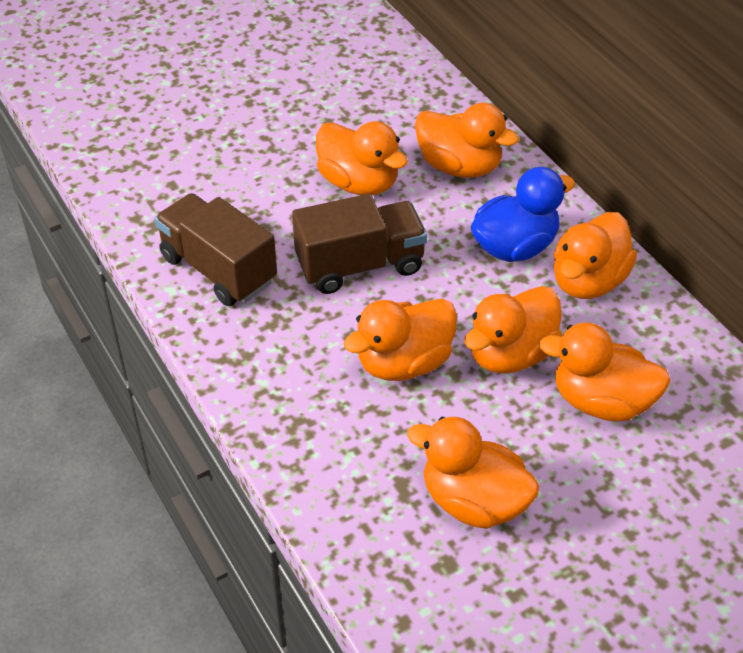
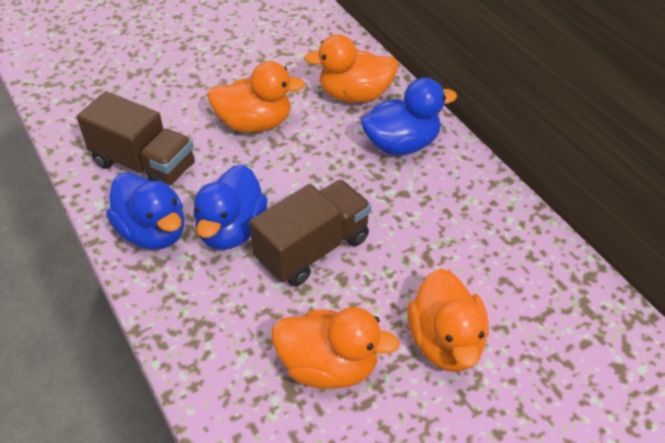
blue duck: [471,167,575,262] = 1 -> [106,172,185,250] [194,164,268,250] [361,78,457,155] = 3
orange duck: [316,121,408,195] [344,298,457,381] [407,417,539,529] [415,103,519,178] [464,286,562,374] [539,322,671,421] [554,212,637,299] = 7 -> [207,61,305,133] [272,307,400,389] [304,34,399,103] [407,269,489,372] = 4

